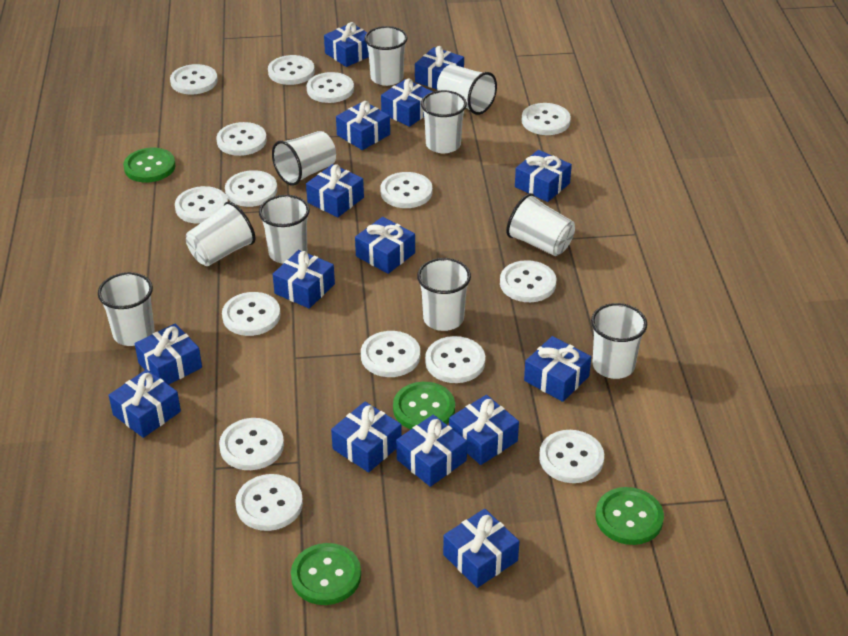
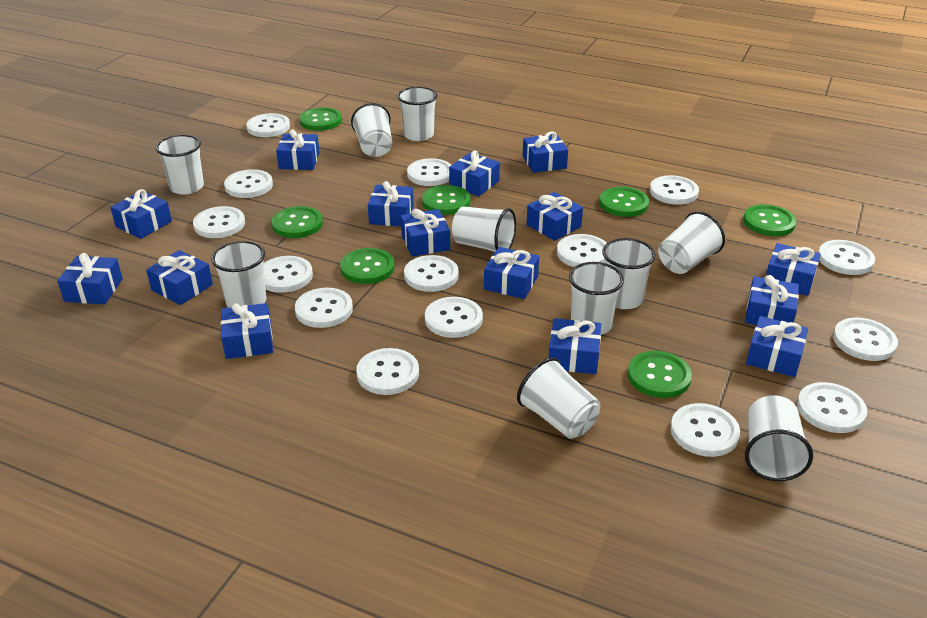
green button: [123,148,176,182] [291,543,361,605] [393,382,455,429] [595,487,664,545] = 4 -> [272,206,323,238] [299,107,342,131] [340,248,395,284] [422,185,470,215] [599,187,649,217] [627,351,692,398] [743,204,796,236] = 7

